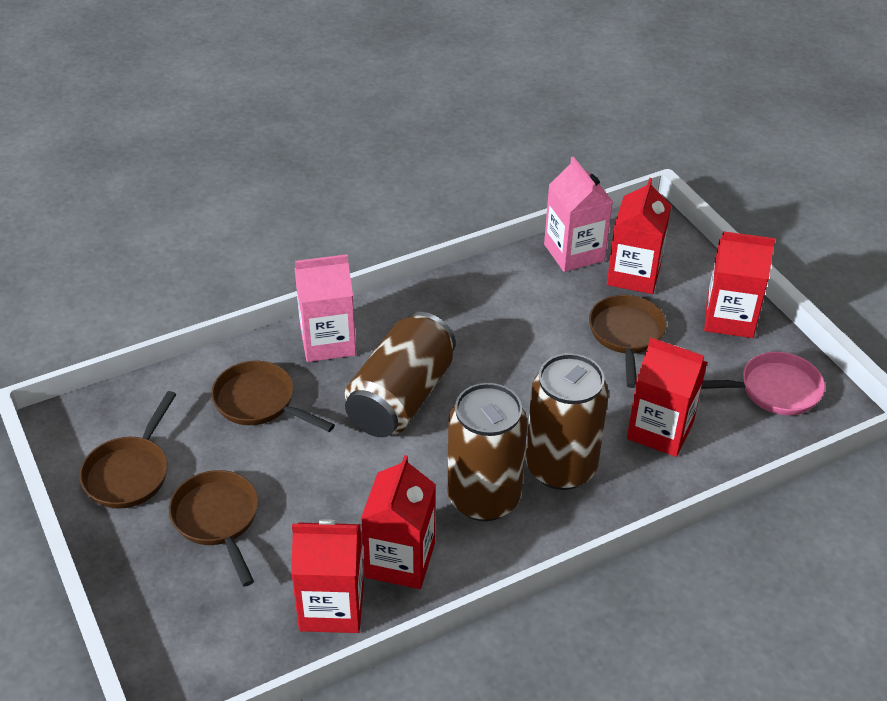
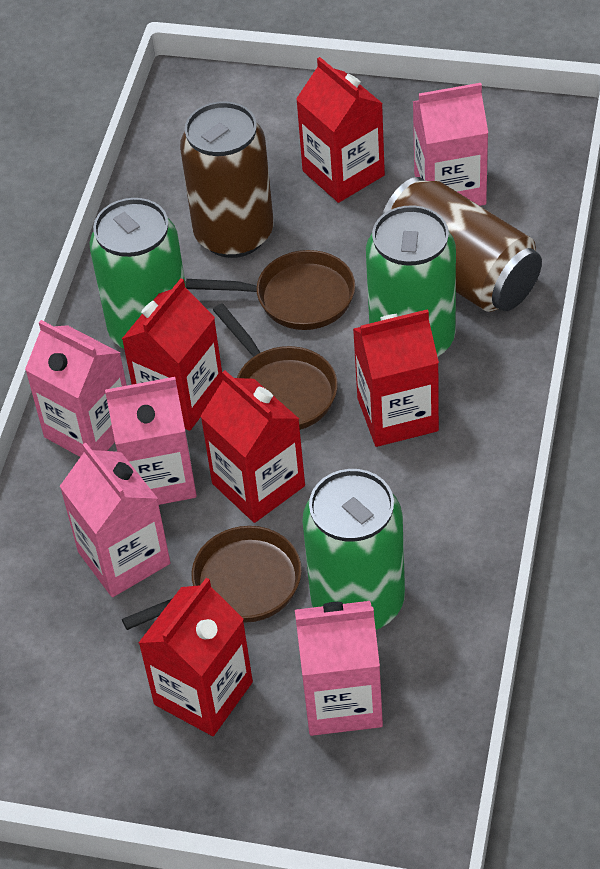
brown can: [345,312,456,437] [447,383,527,521] [526,353,609,490] = 3 -> [180,101,274,258] [382,177,542,312] = 2
brown pan: [79,391,177,509] [169,470,258,586] [211,361,335,432] [589,295,667,388] = 4 -> [122,526,302,630] [186,250,355,330] [213,304,338,430] = 3
green can: none = 0 -> [90,198,186,349] [302,469,405,630] [366,205,456,357] = 3
pink carton: [294,254,356,362] [544,156,613,272] = 2 -> [25,320,127,457] [60,443,170,597] [105,377,197,505] [295,601,383,736] [413,83,488,206] = 5
pink pan: [701,352,825,415] = 1 -> none = 0

